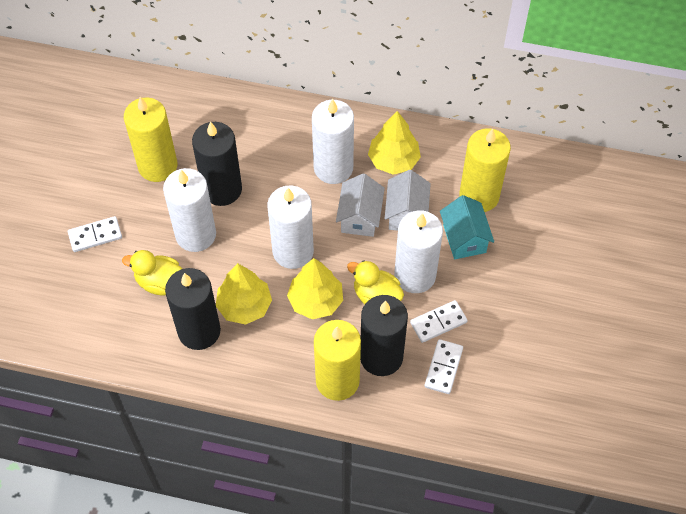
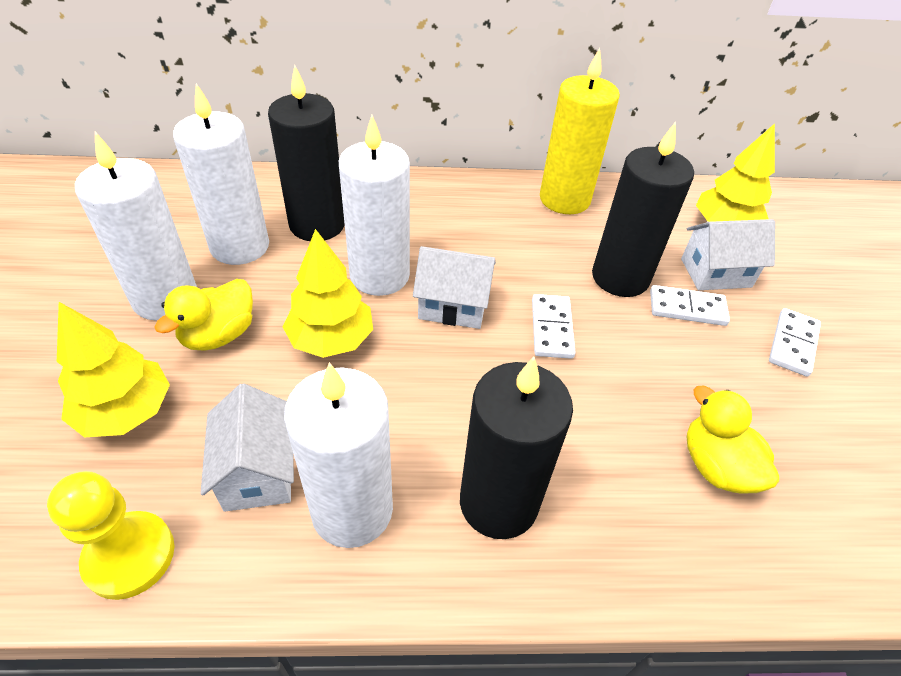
turquoise house: [440,195,494,259] = 1 -> none = 0
white house: [336,174,385,237] [385,170,431,230] = 2 -> [200,383,294,512] [413,246,496,329] [681,219,775,290] = 3
yellow candle: [124,97,177,182] [314,320,361,401] [459,128,511,212] = 3 -> [540,48,620,214] = 1
yellow pawn: none = 0 -> [47,471,175,600] = 1

